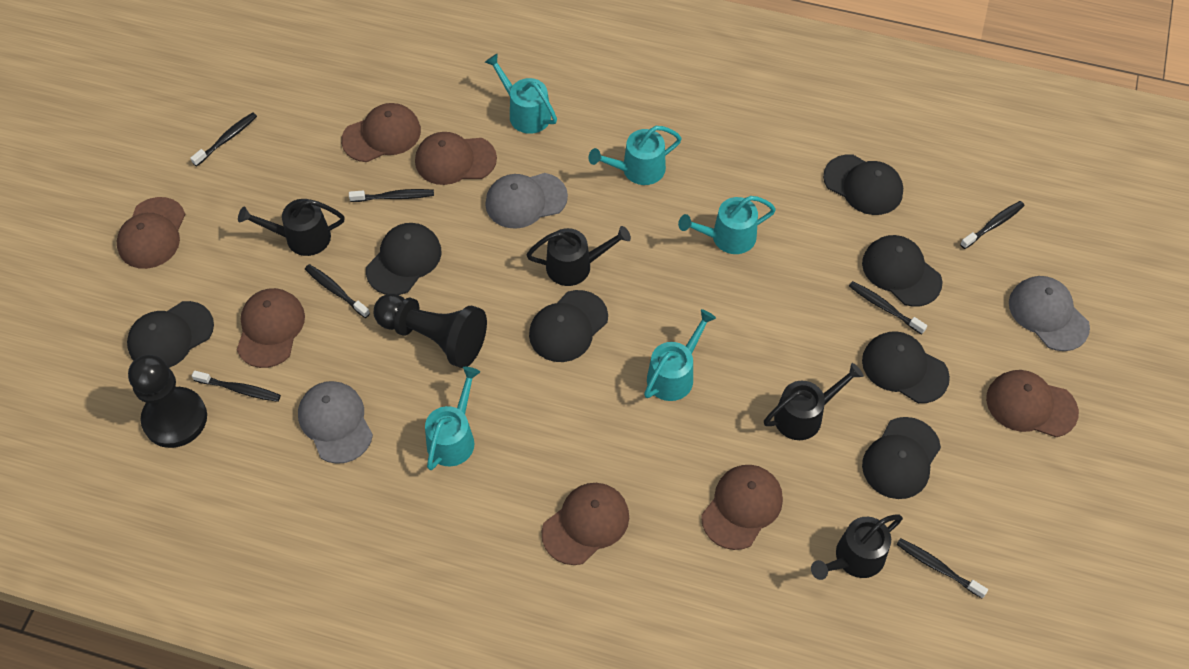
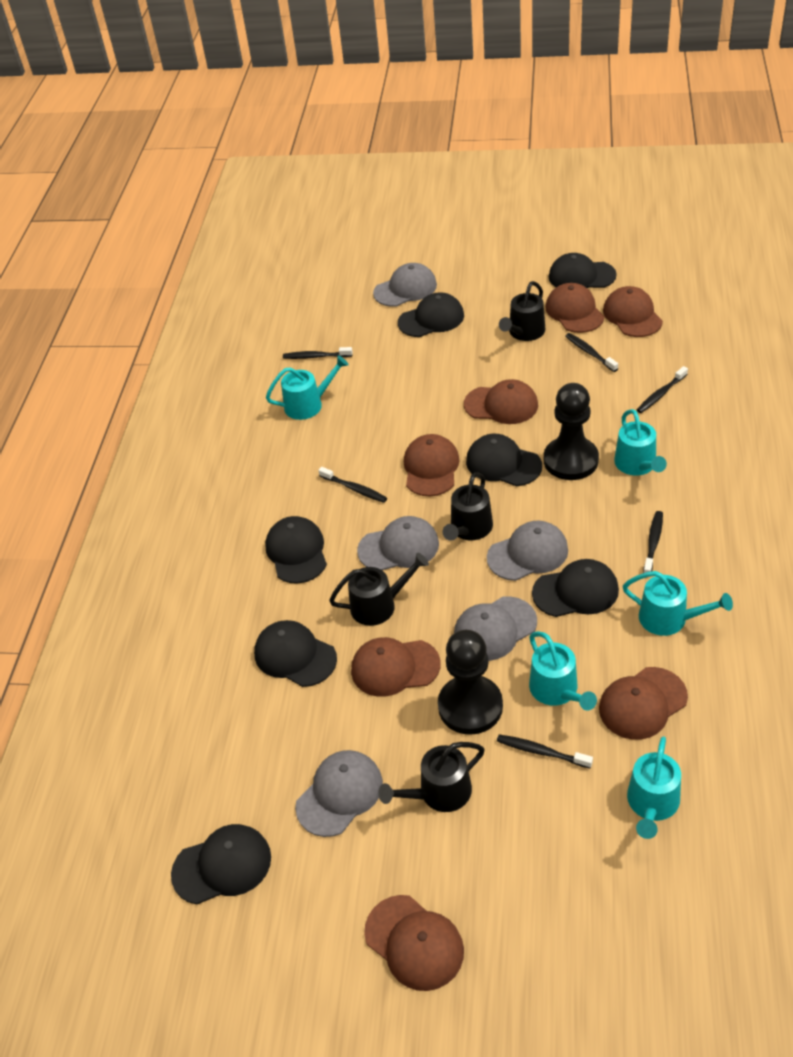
black toothbrush: [190,112,257,166] [192,370,281,402] [305,264,370,318] [349,189,434,202] [849,281,927,334] [896,538,988,598] [960,201,1025,249] = 7 -> [283,347,353,359] [318,467,387,503] [497,735,593,768] [566,333,618,372] [637,366,688,413] [643,511,663,573] = 6
grey cap: [298,381,373,464] [485,173,568,229] [1009,276,1090,351] = 3 -> [295,750,383,837] [357,516,439,570] [373,263,437,307] [454,596,537,661] [487,520,568,581] = 5

